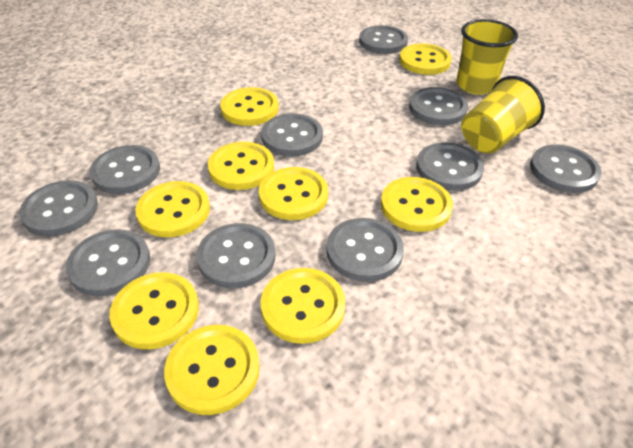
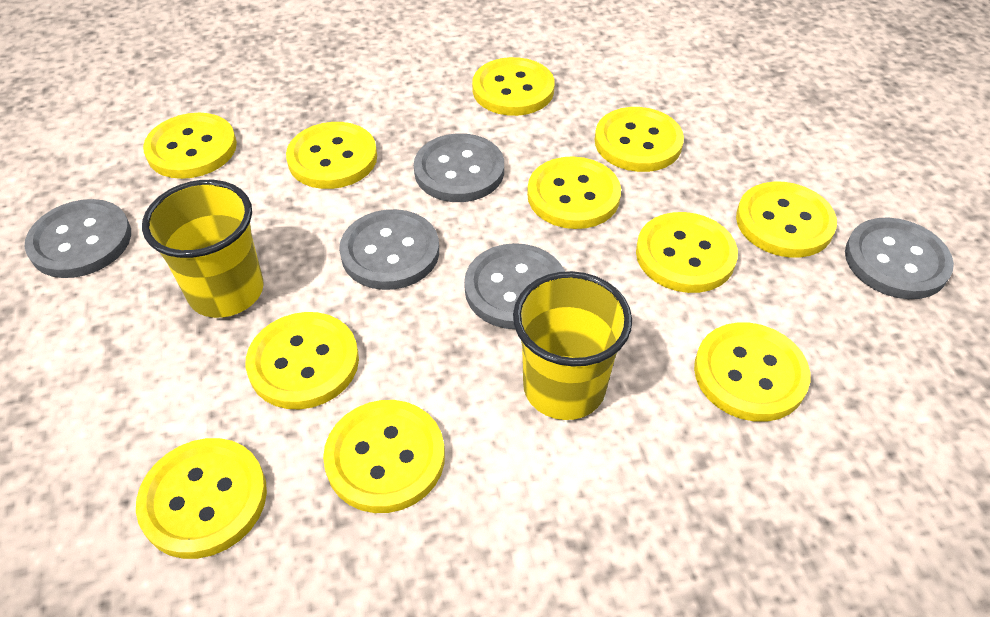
grey button: [19,180,98,237] [66,229,150,296] [90,145,160,194] [196,223,275,288] [261,113,323,156] [326,218,404,282] [359,25,408,54] [409,87,468,125] [416,143,484,191] [530,145,602,193] = 10 -> [24,199,131,278] [339,209,439,290] [414,133,504,202] [464,243,565,329] [845,217,954,299] = 5
yellow button: [109,272,199,349] [135,181,210,238] [164,325,260,415] [208,142,274,190] [220,87,279,126] [259,167,328,220] [261,268,345,344] [381,177,453,232] [399,43,452,75] = 9 -> [136,438,267,559] [143,113,237,179] [246,312,359,409] [286,122,377,189] [323,400,445,513] [472,57,555,116] [527,156,621,229] [595,107,684,172] [636,212,738,293] [694,322,810,422] [736,182,837,258] = 11

